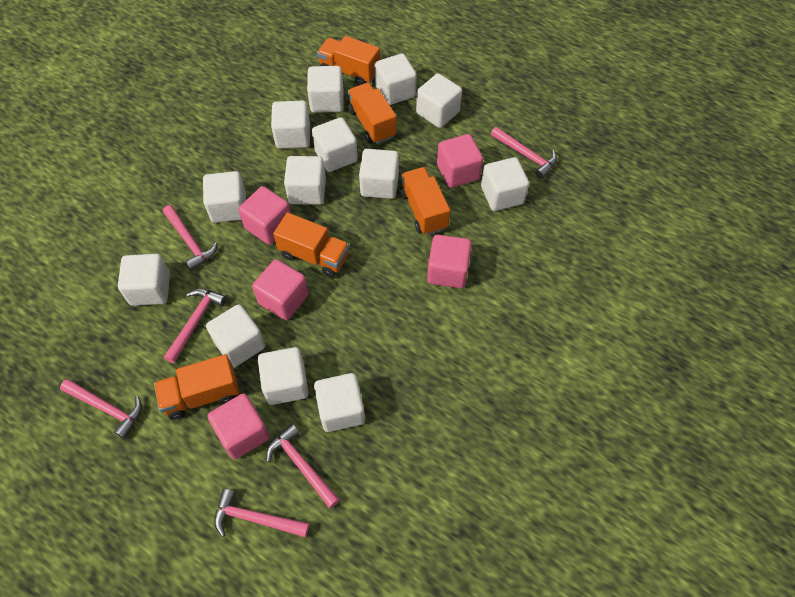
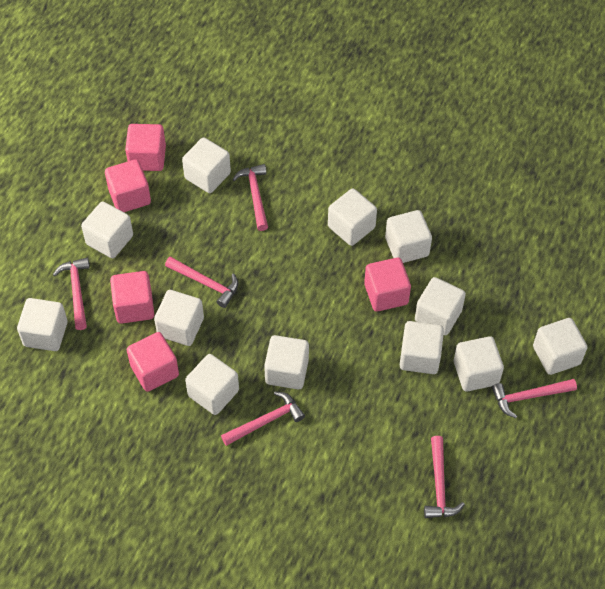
orange truck: [154,354,240,420] [273,212,349,277] [317,36,380,86] [347,83,396,144] [400,167,450,235] = 5 -> none = 0
white cube: [118,254,170,306] [203,171,246,223] [206,304,265,367] [258,347,309,405] [271,100,310,149] [284,156,326,205] [307,66,344,113] [312,117,358,172] [314,373,365,432] [359,149,399,199] [374,53,417,105] [416,73,462,128] [481,157,529,211] = 13 -> [17,298,68,351] [81,202,133,258] [154,290,204,346] [182,138,231,193] [185,354,239,415] [264,335,309,389] [328,188,377,246] [385,210,432,263] [400,321,444,374] [415,277,466,335] [454,336,504,392] [533,318,587,375] = 12

